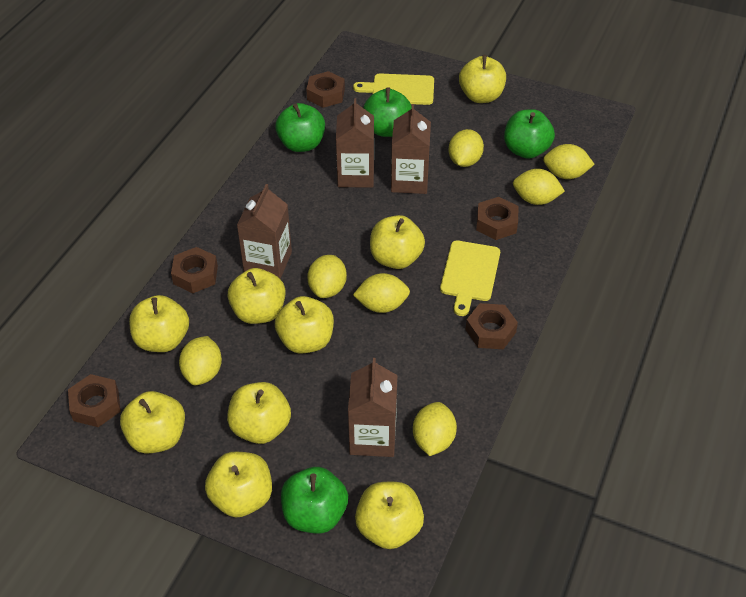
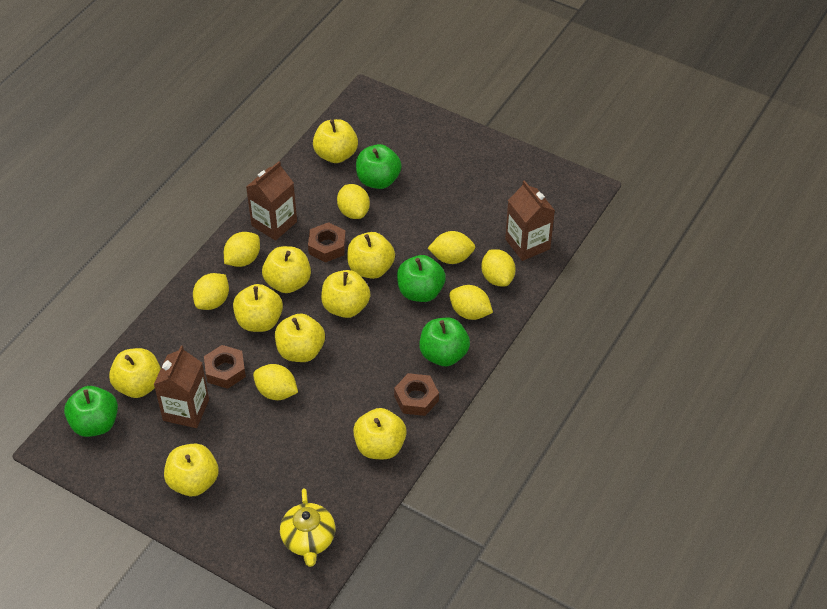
brown carton: [237,184,292,279] [336,98,374,188] [348,358,397,457] [391,104,431,194] = 4 -> [154,346,209,428] [246,161,297,241] [505,180,555,261] = 3
brown nut: [68,374,121,427] [171,247,218,293] [306,71,345,108] [466,303,518,349] [476,197,519,240] = 5 -> [204,345,246,389] [308,222,346,262] [394,373,439,416] = 3
yellow cutting board: [353,74,434,105] [440,240,500,316] = 2 -> none = 0
yellow teapot: none = 0 -> [280,488,335,567] = 1

